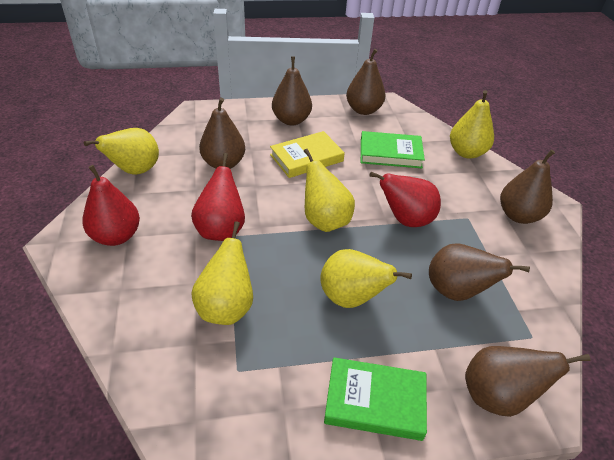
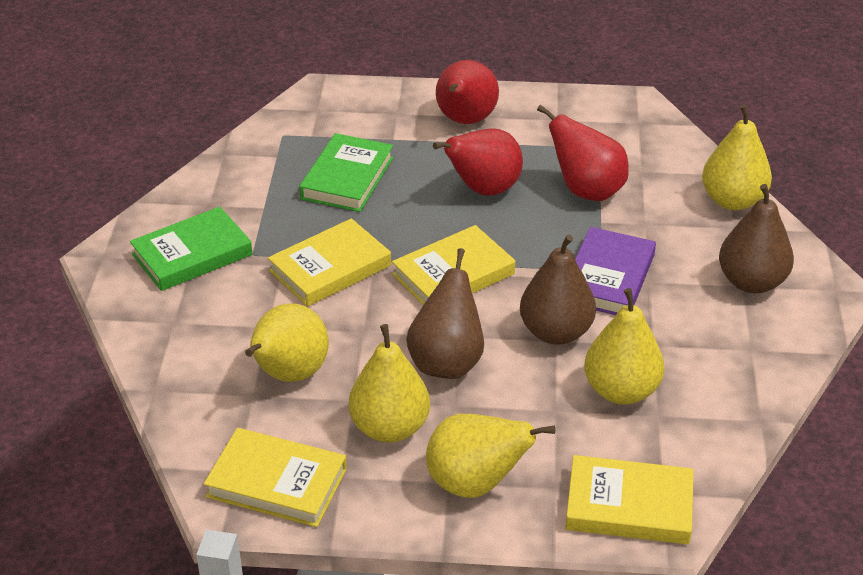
brown pear: [199,98,245,169] [272,57,312,125] [346,49,386,115] [429,243,530,301] [465,346,591,417] [500,150,555,224] = 6 -> [406,248,484,379] [520,235,596,345] [719,184,794,293] = 3
purple book: none = 0 -> [575,227,656,315] = 1
yellow book: [270,131,345,178] = 1 -> [204,428,347,527] [268,218,391,307] [392,225,515,305] [565,455,694,544] = 4

